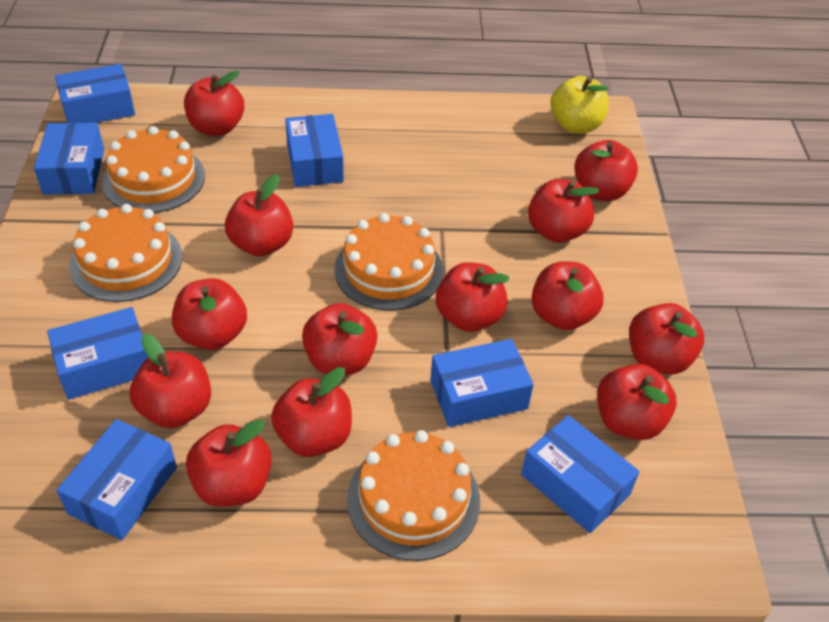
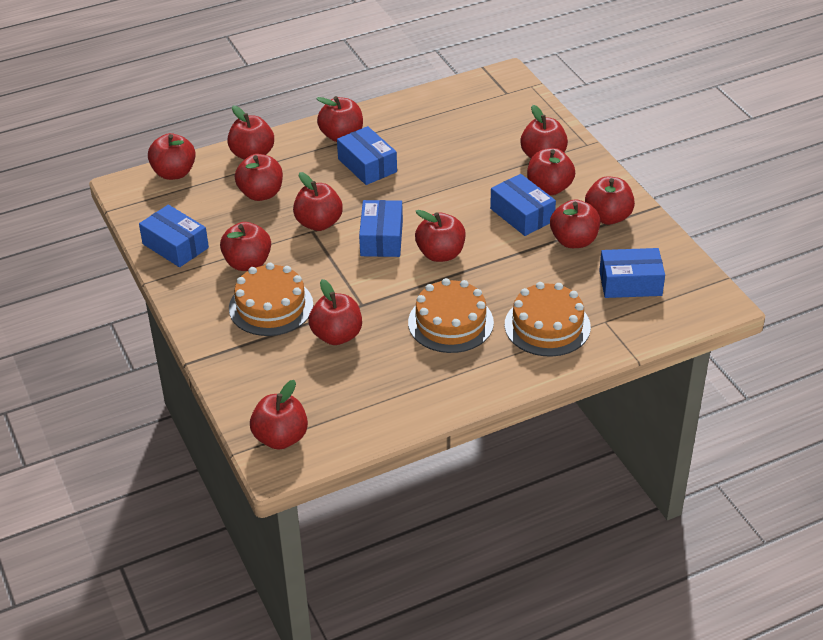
blue box: [34,123,104,194] [47,307,149,400] [55,64,135,123] [56,419,177,540] [285,114,344,187] [430,339,534,427] [521,415,639,533] = 7 -> [139,205,209,267] [337,126,397,185] [359,200,403,257] [490,174,556,236] [599,248,665,298] = 5
orange cake: [69,204,182,302] [102,126,205,213] [334,213,443,311] [347,430,480,561] = 4 -> [229,263,313,336] [408,278,494,353] [505,282,591,357] = 3
yellow apple: [551,76,609,133] = 1 -> none = 0

